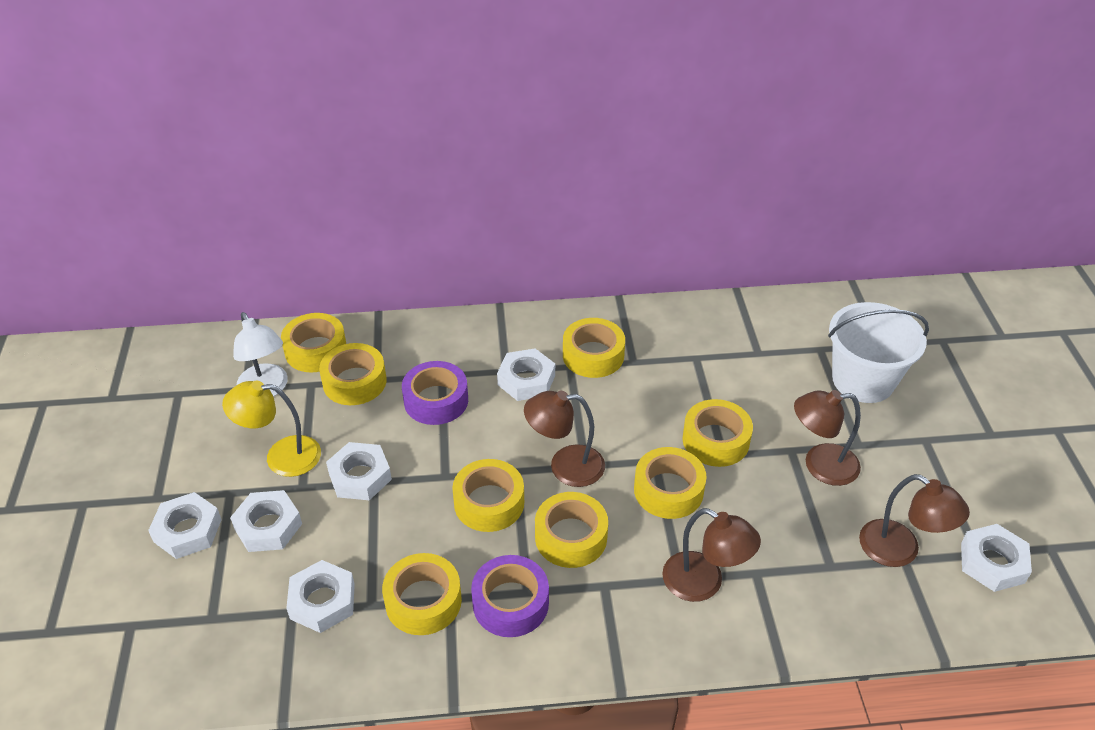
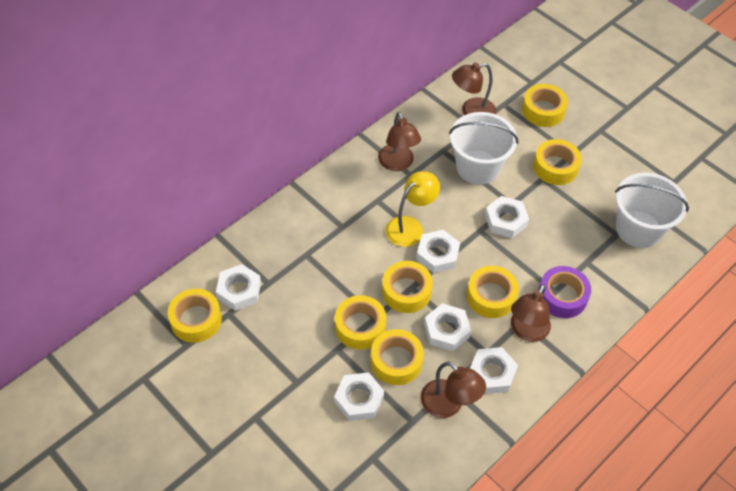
purple tape: [402,361,468,425] [471,555,549,637] = 2 -> [538,266,591,318] = 1
white bucket: [828,302,929,403] = 1 -> [449,112,518,185] [615,173,689,248] = 2
white lamp: [233,312,288,397] = 1 -> none = 0
yellow tape: [281,313,346,373] [319,343,386,405] [382,553,462,635] [452,459,524,532] [535,492,608,568] [563,318,625,378] [634,447,707,519] [682,399,753,467] = 8 -> [168,289,222,343] [335,295,386,350] [371,329,424,385] [382,261,433,313] [467,266,519,318] [522,84,568,127] [533,139,582,185] = 7

